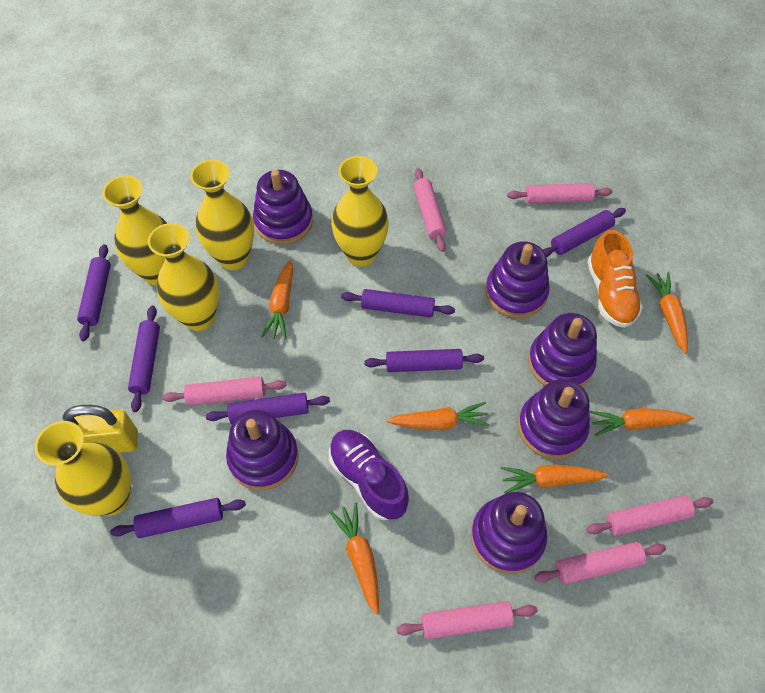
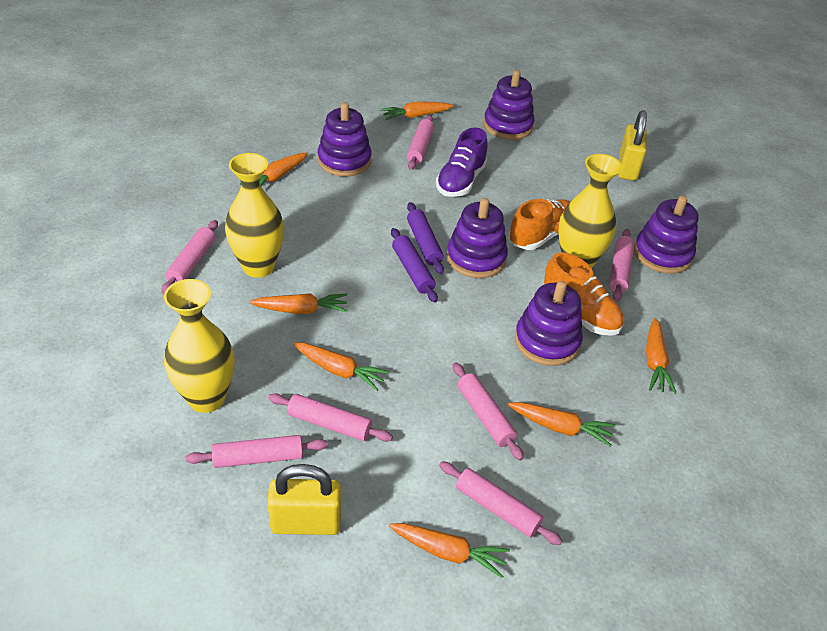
orange carrot: [261,260,293,339] [330,502,379,615] [386,402,490,430] [501,465,609,494] [590,408,694,436] [646,272,688,353] = 6 -> [240,153,308,186] [249,293,347,314] [293,343,389,391] [381,101,454,120] [389,523,510,578] [508,402,616,447] [646,318,676,394] = 7
orange shoe: [587,230,643,328] = 1 -> [509,199,570,250] [544,252,624,336] = 2
pink rolling pin: [163,376,286,406] [396,601,537,639] [414,168,447,252] [507,183,613,204] [534,542,666,584] [587,495,713,536] = 6 -> [161,220,218,294] [186,435,328,468] [268,393,393,442] [407,115,434,170] [439,461,562,545] [453,362,524,461] [609,229,635,302] = 7
purple rolling pin: [77,244,111,341] [110,498,246,538] [128,306,160,412] [206,393,330,424] [341,289,455,318] [364,349,484,372] [543,208,626,257] = 7 -> [391,228,438,303] [407,202,444,274] = 2
purple stacking toy: [226,410,298,490] [253,170,313,245] [471,492,547,574] [485,241,550,318] [518,379,590,459] [528,313,597,386] = 6 -> [318,102,372,177] [447,198,508,278] [483,70,534,140] [515,281,583,366] [634,195,699,274] = 5
yellow padlock: [63,405,138,453] = 1 -> [267,464,341,535] [618,110,647,181] = 2
yellow vase: [35,421,131,516] [102,176,167,285] [148,223,219,331] [190,160,254,270] [331,156,389,267] = 5 -> [164,279,235,413] [225,153,284,278] [558,154,622,268] = 3

